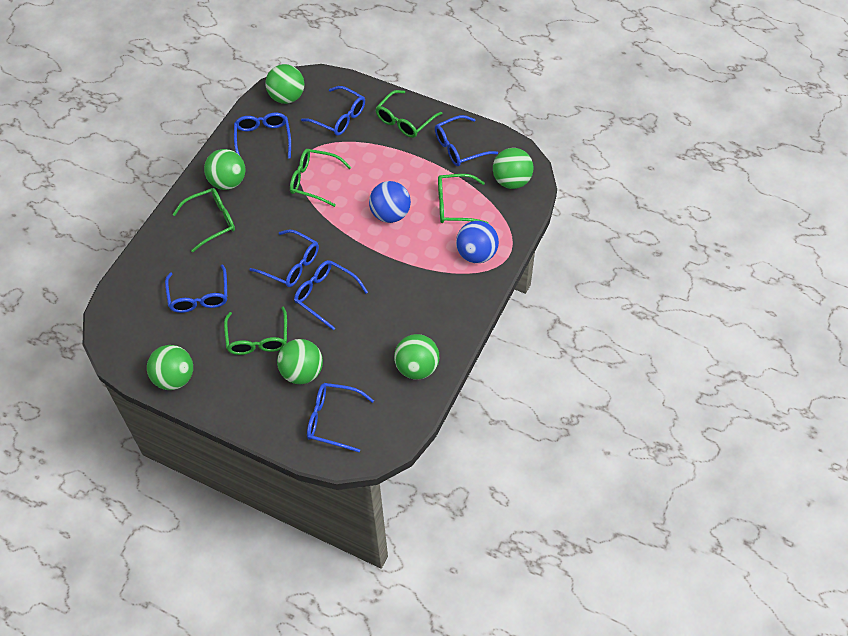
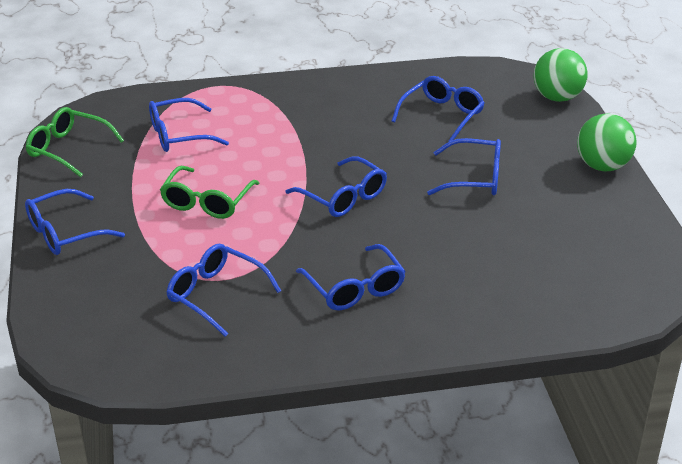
blue ball: [369,181,411,223] [456,221,499,263] = 2 -> none = 0
green ball: [147,345,193,390] [204,149,245,190] [265,64,304,104] [277,339,323,384] [394,334,439,380] [493,148,534,189] = 6 -> [533,48,588,102] [577,113,637,172] = 2
green glasses: [172,188,235,252] [224,307,287,355] [290,149,351,207] [375,90,442,138] [438,174,488,223] = 5 -> [26,107,124,177] [160,166,259,219] = 2

